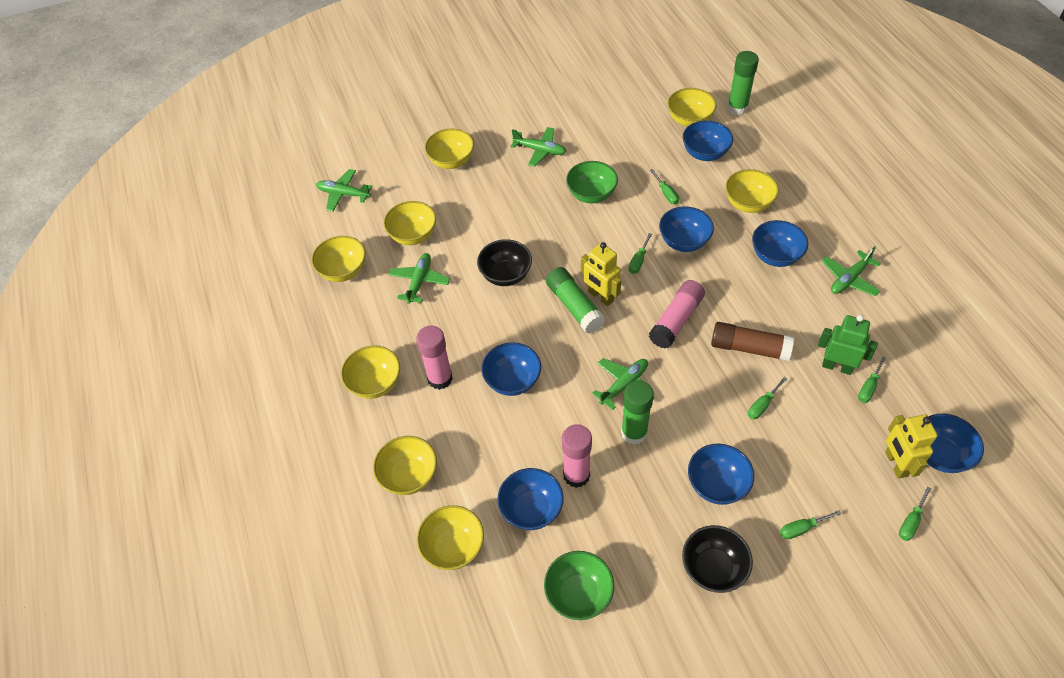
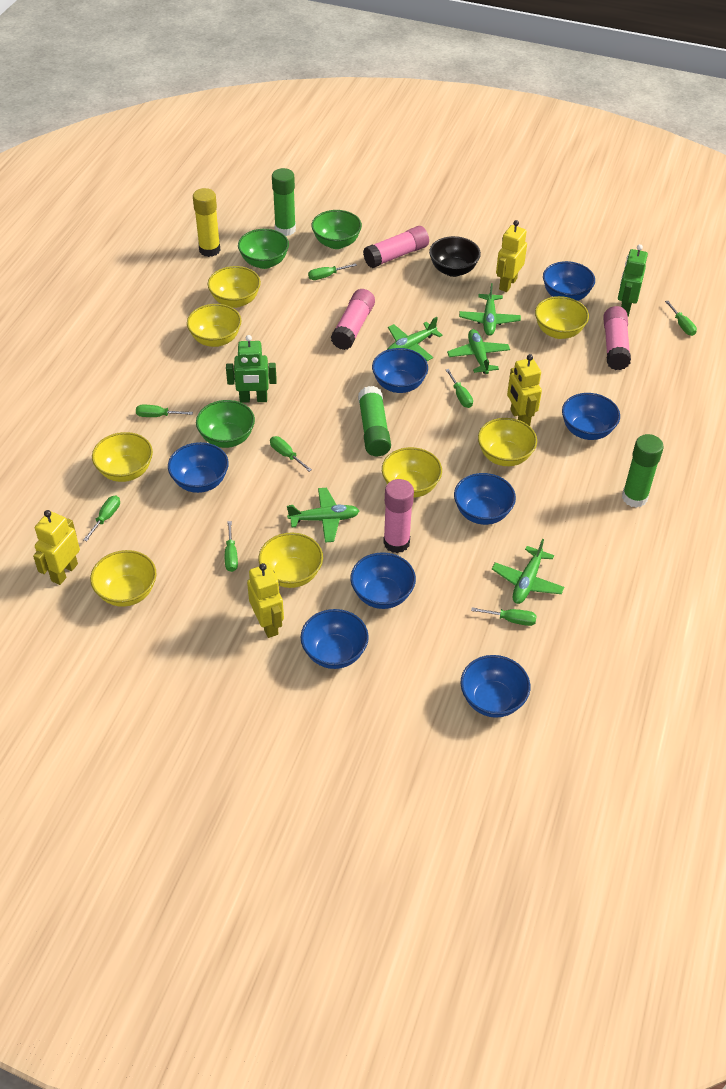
black bowl: [477,239,532,286] [682,525,753,593] = 2 -> [429,236,481,277] = 1
blue bowl: [481,342,541,396] [497,468,563,530] [659,206,714,252] [683,120,733,161] [688,444,754,505] [752,220,808,267] [927,414,984,473] = 7 -> [168,442,229,493] [300,609,369,669] [350,552,416,609] [372,348,428,393] [454,473,516,525] [461,655,530,718] [543,261,595,301] [562,393,620,440] = 8
brown glue stick: [711,322,794,361] = 1 -> none = 0
green bowl: [544,551,614,620] [566,161,618,203] = 2 -> [196,400,255,448] [238,229,289,269] [312,210,362,249] = 3
green robot: [818,315,878,375] = 1 -> [226,335,277,403] [618,244,648,316] = 2
green screwdriver: [629,233,652,274] [650,169,679,204] [748,377,787,419] [780,510,842,539] [858,356,886,403] [899,486,932,541] = 6 -> [83,495,120,541] [136,405,193,417] [225,521,238,572] [270,436,312,472] [308,263,357,280] [446,369,473,408] [471,607,537,626] [665,301,697,336] = 8
pink glue stick: [416,325,453,390] [562,424,592,488] [649,280,705,349] = 3 -> [331,289,375,350] [363,226,429,268] [383,479,414,553] [603,306,631,370] = 4
yellow glue stick: none = 0 -> [193,188,221,257] = 1
yellow robot: [581,242,621,306] [885,414,938,479] = 2 -> [33,510,80,585] [247,563,284,638] [496,220,527,292] [507,354,542,426] = 4

